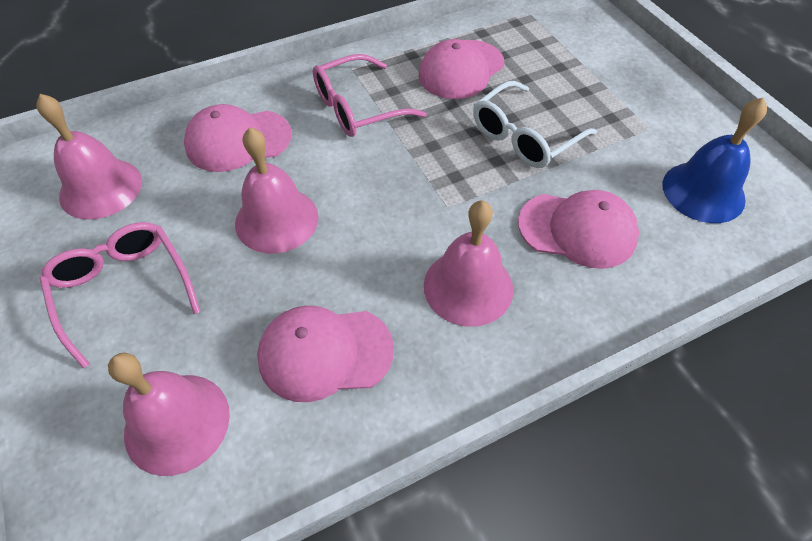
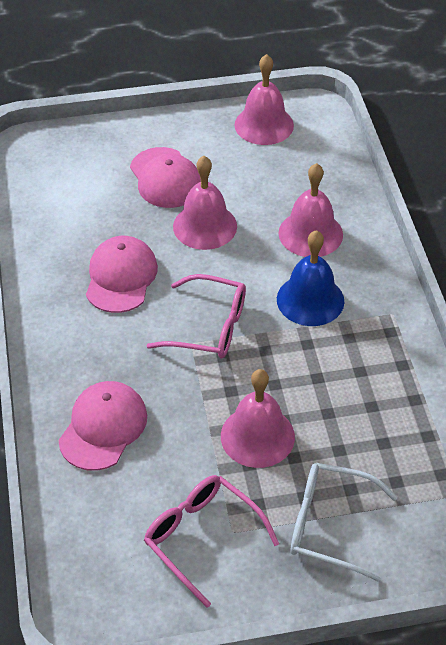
pink cap: [184,104,292,172] [257,306,394,402] [418,39,504,99] [518,190,639,269] = 4 -> [58,381,147,471] [86,236,158,313] [130,147,201,208] = 3

